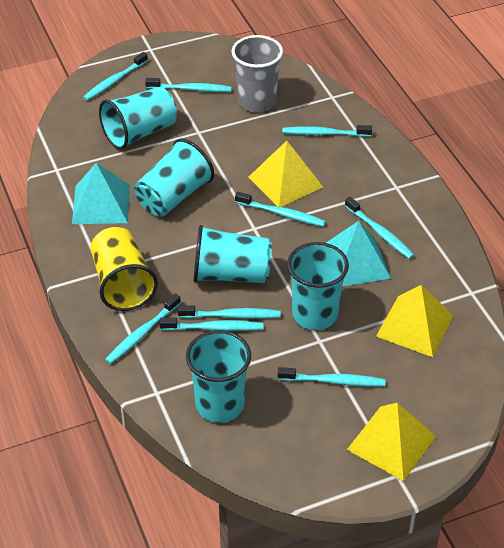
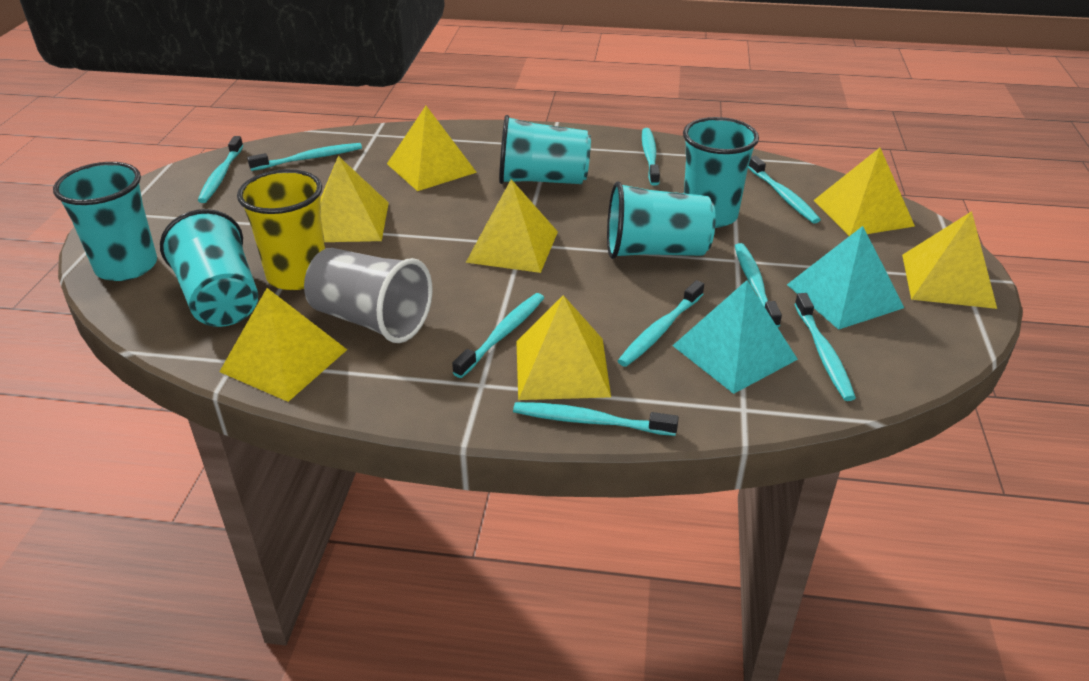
yellow pyramid: [249,141,323,207] [347,403,436,481] [376,285,454,357] = 3 -> [219,288,347,402] [320,156,389,242] [387,106,477,191] [466,179,558,273] [516,295,611,400] [814,148,915,236] [902,211,997,309] = 7

